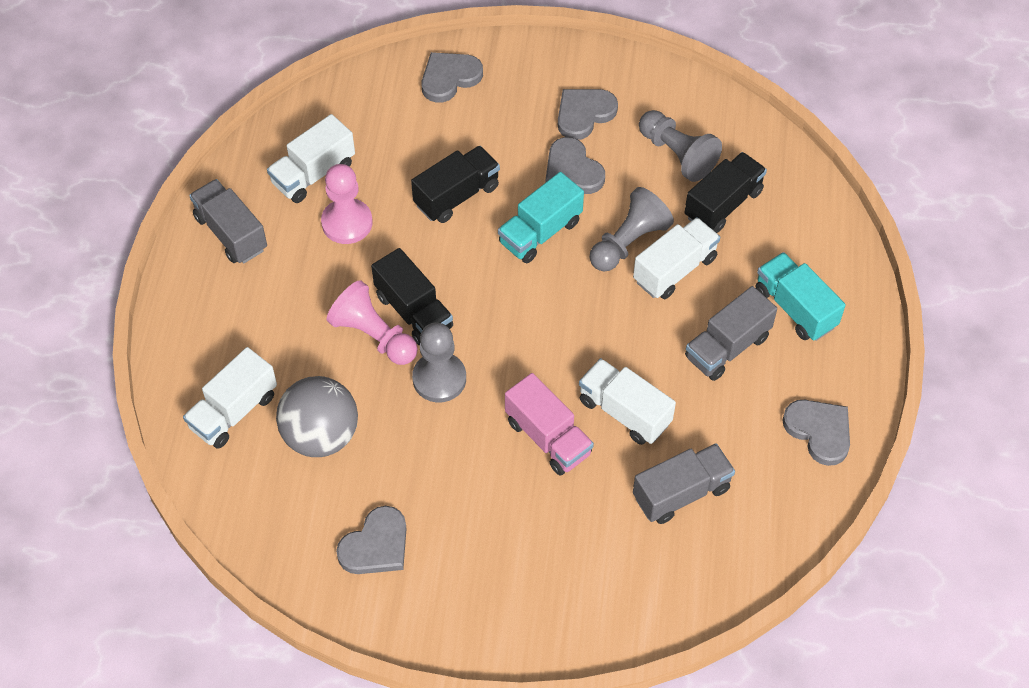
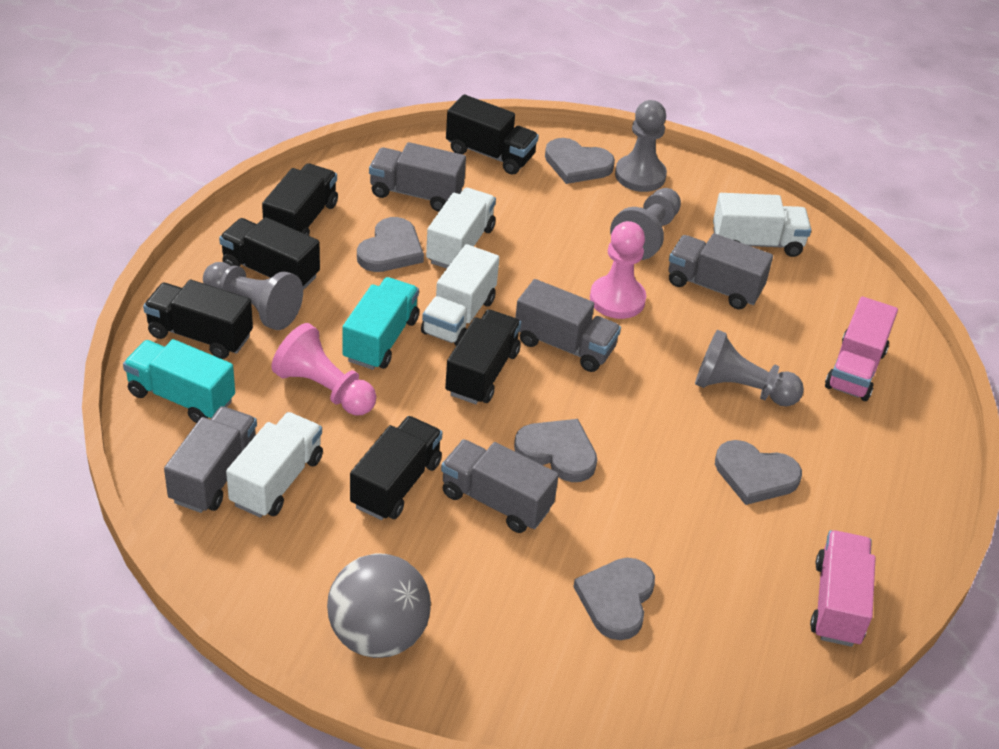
black truck: [371,248,453,346] [411,146,500,223] [684,152,767,233] = 3 -> [143,280,253,359] [219,217,320,290] [262,163,338,236] [350,416,443,520] [445,310,521,404] [446,94,539,175] = 6
grey pawn: [412,323,466,402] [590,187,674,271] [639,110,722,182] = 3 -> [203,262,303,330] [610,188,681,260] [615,100,667,192] [695,329,804,407] = 4
grey truck: [189,179,267,263] [633,443,735,524] [685,286,777,381] = 3 -> [164,406,257,513] [369,142,466,211] [441,439,559,533] [515,279,621,372] [668,233,773,309] = 5
pink truck: [505,373,594,475] = 1 -> [810,530,876,647] [825,296,898,401] = 2

